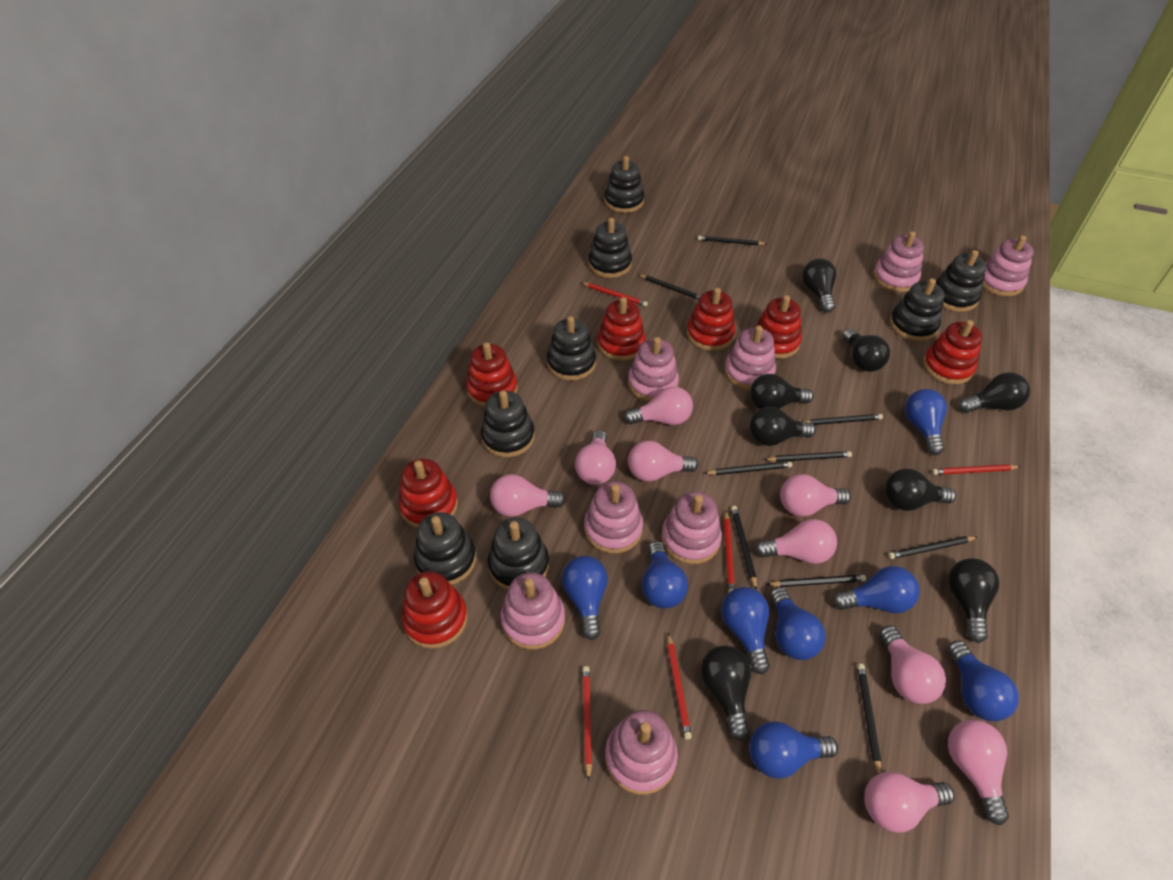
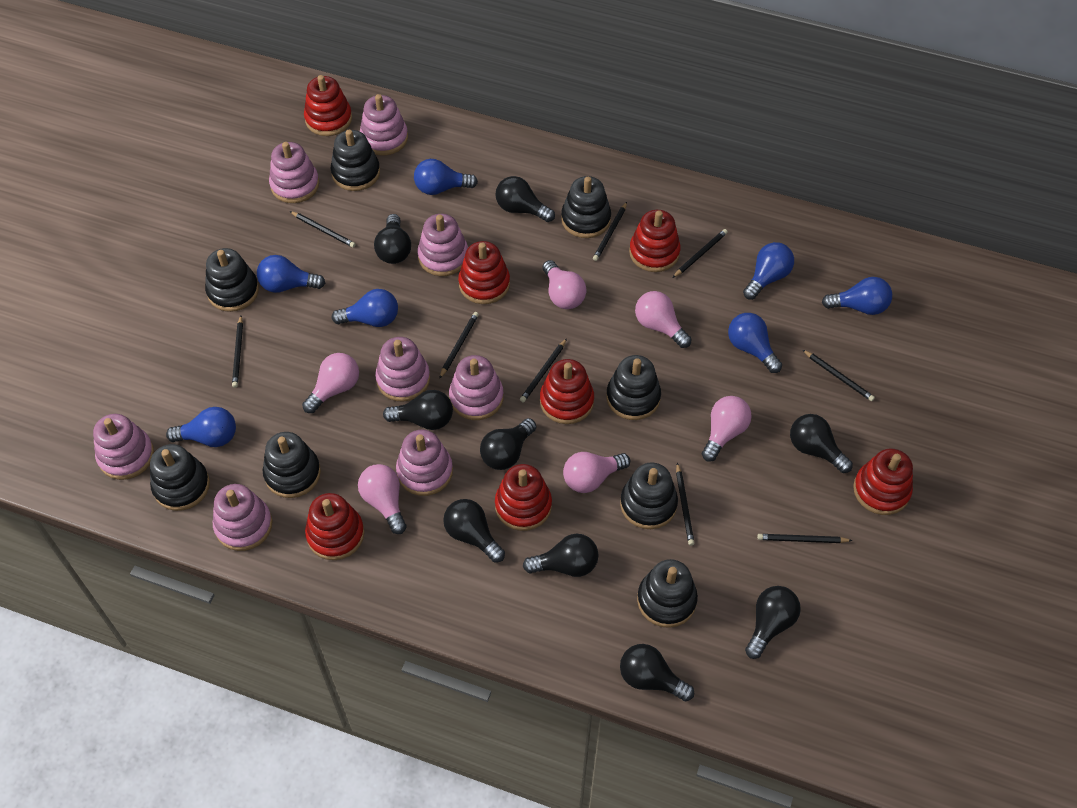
black light bulb: [700,645,751,741] [749,407,816,446] [750,374,814,409] [802,259,836,313] [843,328,890,372] [884,469,956,511] [948,558,1000,643] [959,373,1030,413] = 8 -> [374,214,411,264] [383,390,453,430] [443,499,505,563] [480,418,536,470] [495,176,555,222] [523,534,599,577] [620,644,694,701] [745,586,801,659] [790,414,853,473] = 9
blue light bulb: [562,556,608,640] [642,541,688,609] [721,587,770,675] [749,721,838,778] [770,587,826,660] [833,566,920,613] [905,389,947,455] [948,641,1019,721] = 8 -> [166,407,236,447] [257,255,325,293] [332,289,398,327] [414,159,478,195] [728,313,782,373] [743,242,794,300] [822,277,892,315] = 7
pink light bulb: [490,474,566,517] [575,430,616,485] [624,386,693,425] [628,441,698,482] [755,519,837,564] [780,474,851,517] [864,771,955,833] [879,626,946,704] [948,720,1009,825] = 9 -> [302,353,359,413] [358,464,407,534] [543,260,586,309] [563,452,630,493] [635,291,692,348] [702,396,752,462] = 6
red pencil: [581,282,648,307] [582,666,592,781] [667,633,692,740] [724,511,735,593] [932,464,1020,475] = 5 -> none = 0

